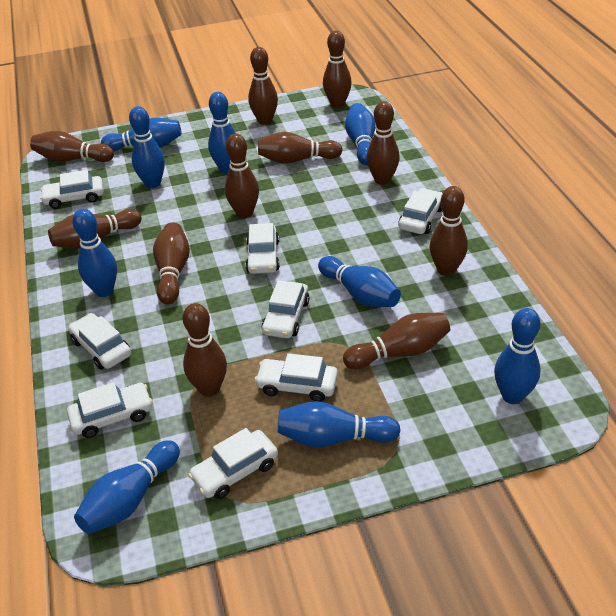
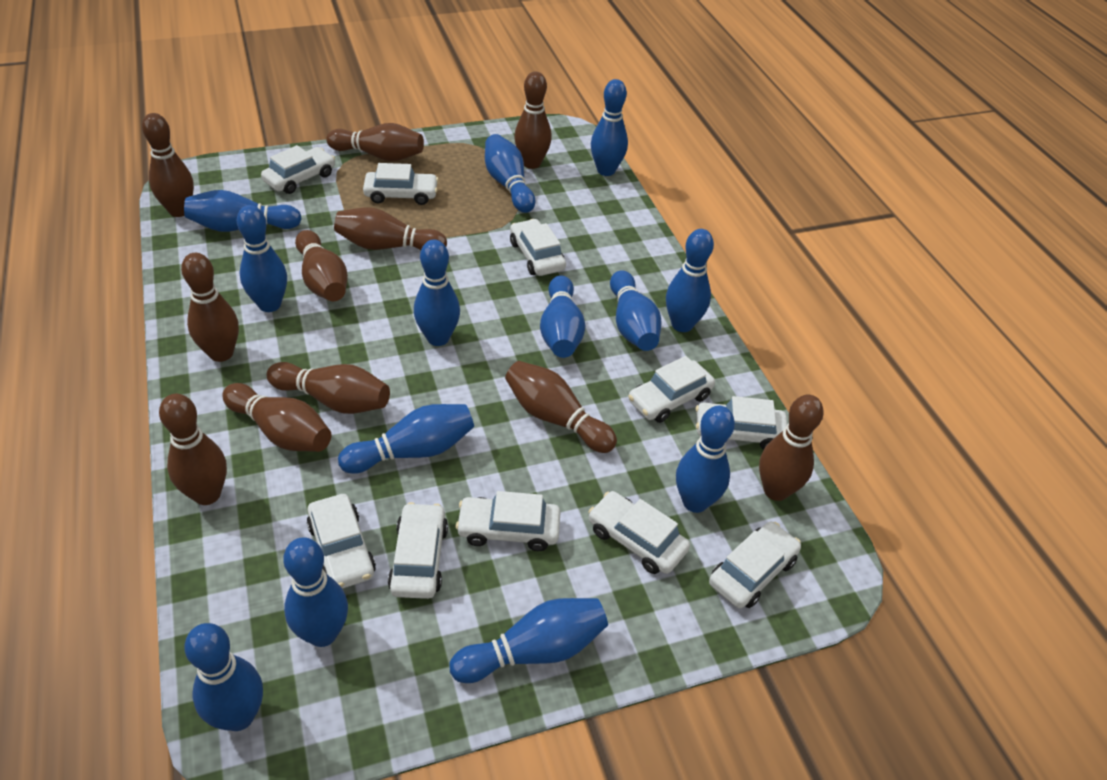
blue bowling pin: [72,209,117,297] [74,440,180,534] [101,118,182,151] [129,106,165,188] [208,92,236,173] [278,401,401,447] [318,256,401,307] [345,103,376,165] [494,308,541,404] = 9 -> [184,190,302,232] [184,623,263,731] [237,205,287,312] [283,537,348,647] [338,404,474,474] [414,240,460,346] [449,598,608,683] [485,134,535,213] [540,275,585,358] [591,79,628,176] [610,270,662,351] [666,229,714,332] [676,406,735,513] = 13
white car: [40,170,103,209] [67,382,153,438] [68,313,131,370] [188,428,278,499] [246,223,280,274] [254,353,338,402] [262,280,309,338] [398,188,443,234] = 8 -> [261,145,335,194] [307,494,376,589] [363,163,439,205] [388,502,448,599] [456,491,561,551] [510,219,566,276] [588,491,690,574] [628,356,715,423] [695,396,787,450] [709,521,801,608] = 10

